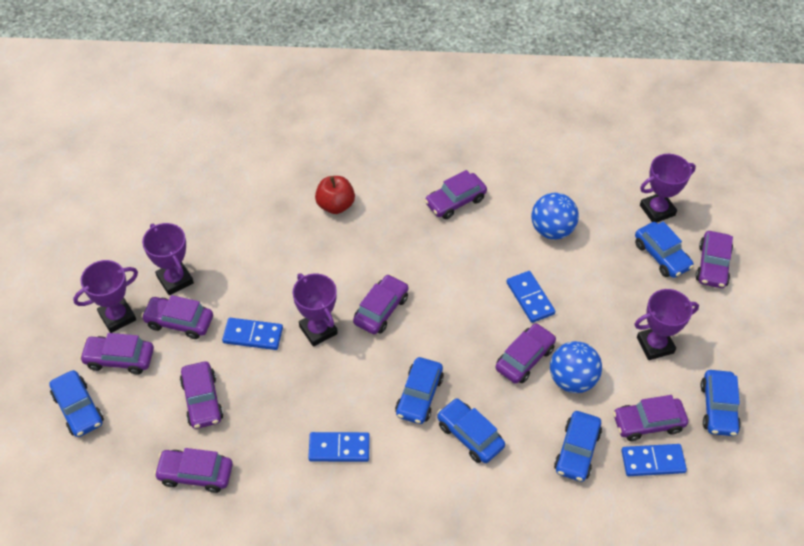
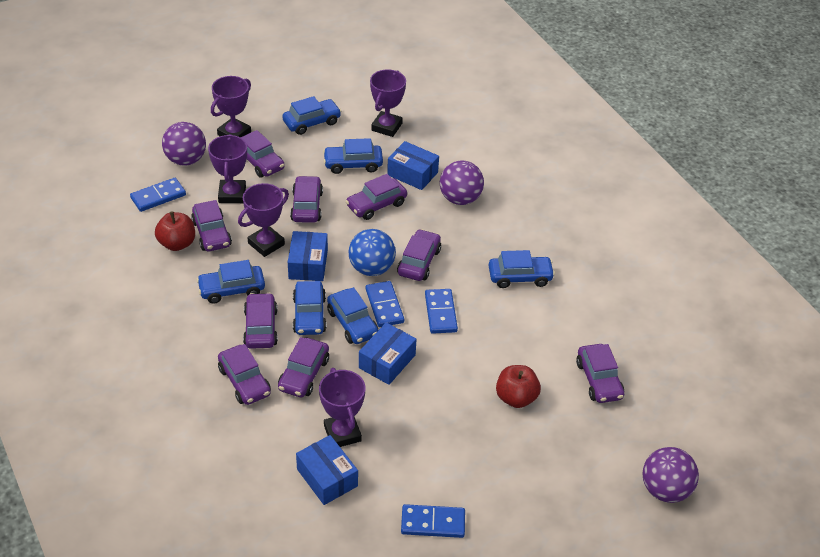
blue ball: [531,193,579,240] [550,341,602,393] = 2 -> [349,229,396,276] = 1
blue box: none = 0 -> [288,231,328,281] [296,435,358,505] [359,323,416,385] [387,141,439,190] = 4
purple ball: none = 0 -> [162,122,206,165] [440,161,484,205] [643,447,699,503] = 3
red apple: [315,176,355,214] = 1 -> [155,211,195,251] [496,365,541,408] = 2

